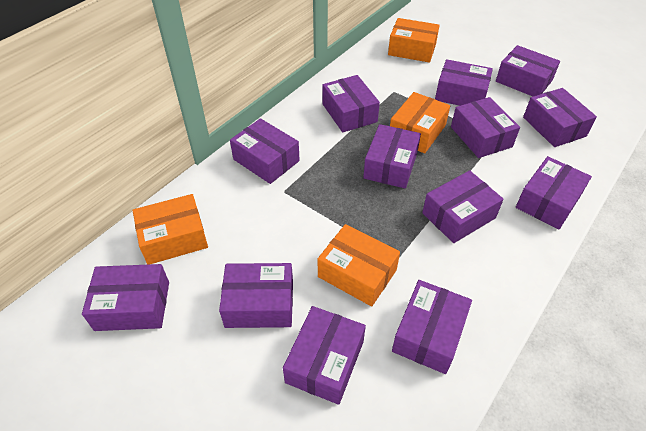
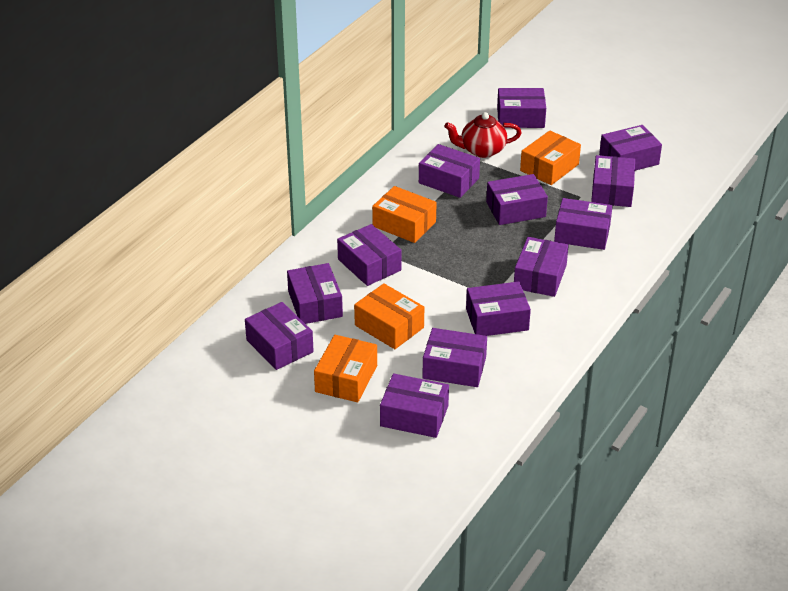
red teapot: none = 0 -> [445,112,522,158] = 1

